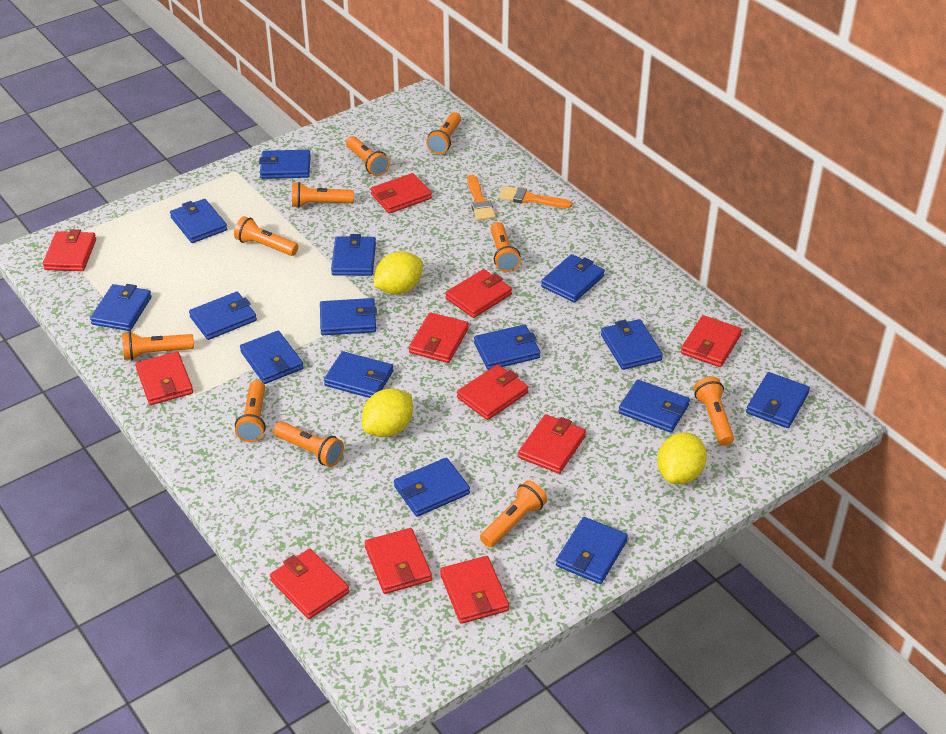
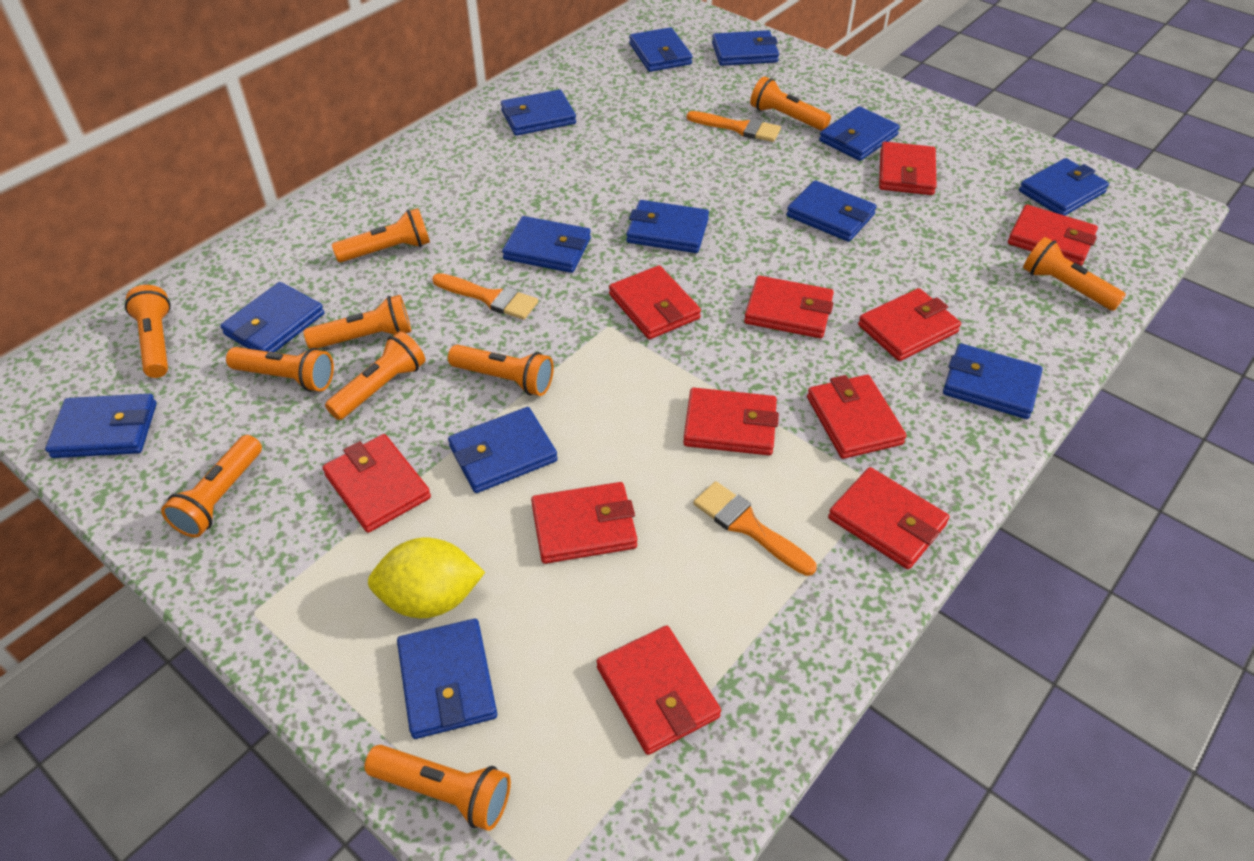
blue wallet: [90,284,152,331] [170,199,227,243] [189,292,257,340] [240,331,304,384] [259,150,311,179] [320,298,377,335] [324,351,393,398] [331,234,376,276] [394,458,470,517] [474,325,540,370] [541,254,605,303] [556,517,628,584] [601,319,663,370] [618,380,690,432] [746,372,810,428] = 15 -> [45,394,157,458] [220,282,324,353] [397,619,497,739] [448,407,558,493] [501,90,576,136] [502,216,591,273] [626,200,709,253] [629,27,692,72] [712,30,779,66] [787,181,877,242] [819,106,900,161] [943,343,1043,419] [1019,158,1109,216] = 13
orange brush: [467,175,495,220] [499,186,572,208] = 2 -> [432,273,538,320] [687,111,781,142] [693,481,817,576] = 3
yellow lemon: [362,388,413,437] [373,251,423,294] [657,432,707,484] = 3 -> [368,538,485,618] = 1

